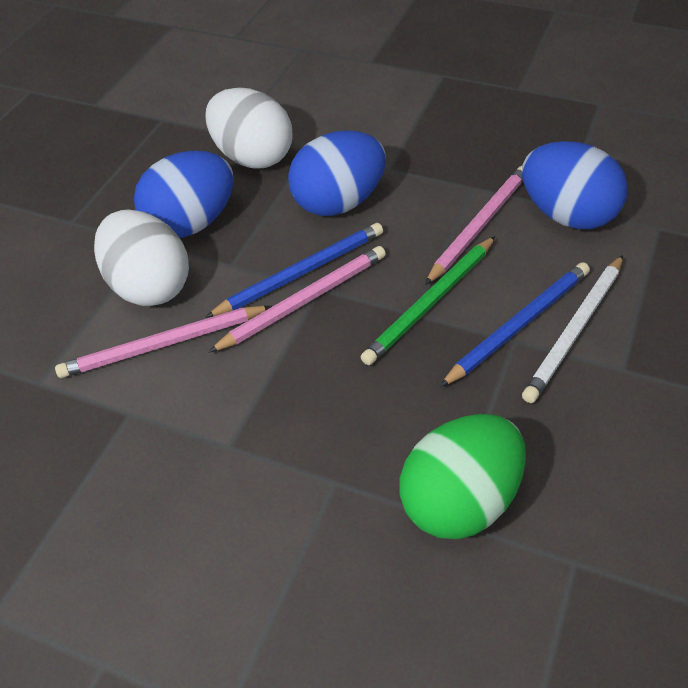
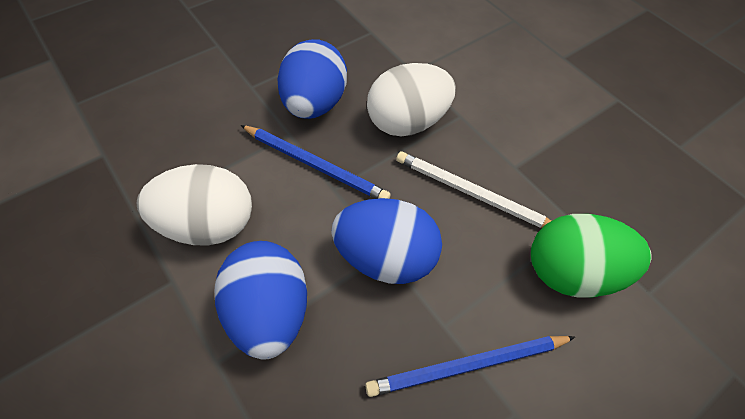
green pencil: [361,236,495,365] = 1 -> none = 0
pink pencil: [55,306,272,378] [208,246,386,353] [425,166,523,285] = 3 -> none = 0

